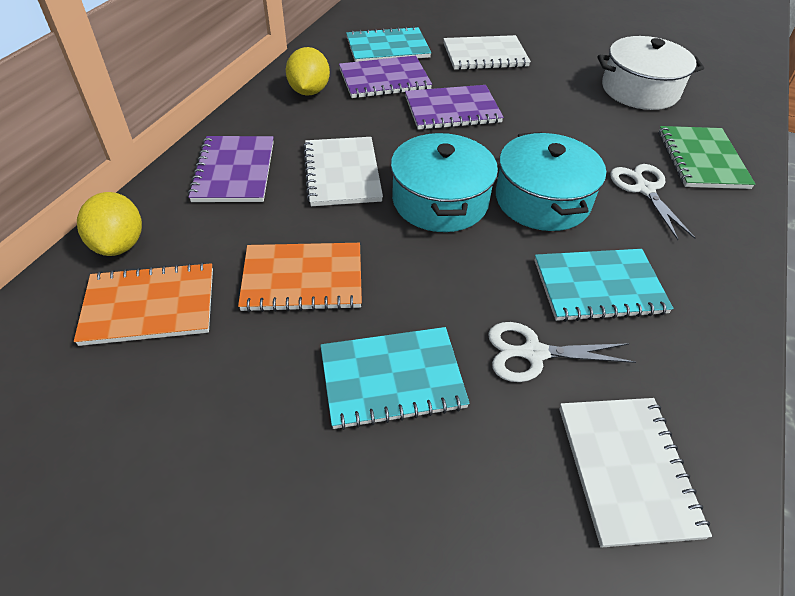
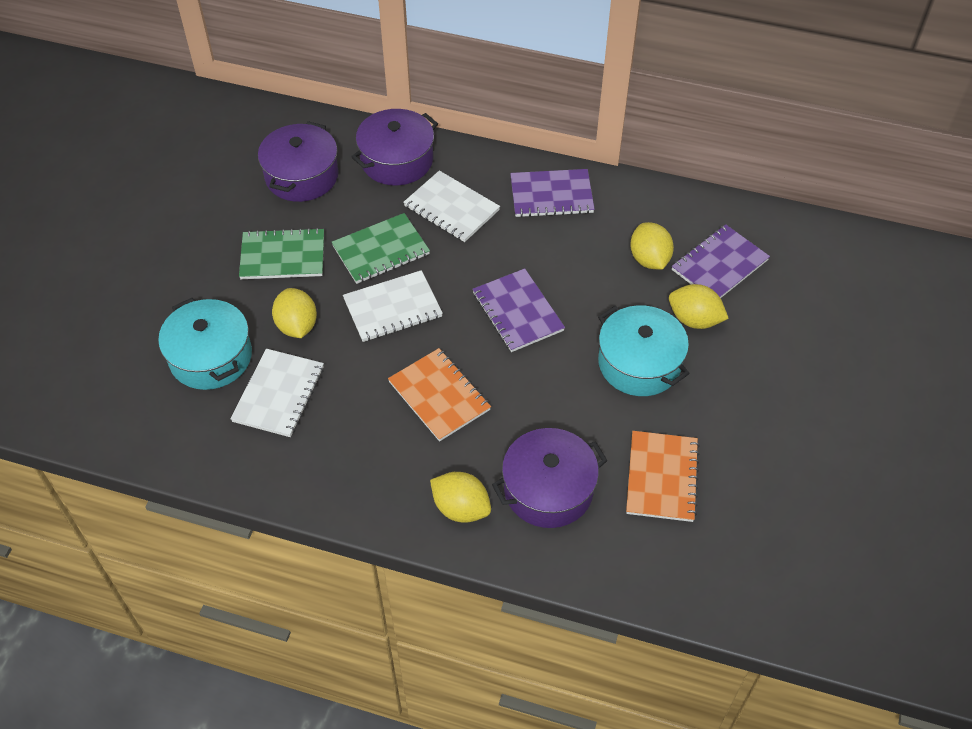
green notebook: [659,126,756,189] = 1 -> [239,228,324,279] [331,213,430,284] = 2
purple pot: none = 0 -> [258,121,339,202] [351,109,438,185] [492,428,608,528] = 3
turquoise notebook: [320,327,470,430] [346,26,431,62] [534,249,674,322] = 3 -> none = 0
white pot: [597,36,704,110] = 1 -> none = 0
white scissors: [488,322,636,382] [610,164,695,240] = 2 -> none = 0
yellow lemon: [77,192,142,256] [286,47,330,96] = 2 -> [272,288,317,338] [430,472,491,523] [630,222,674,270] [669,284,729,329] = 4

